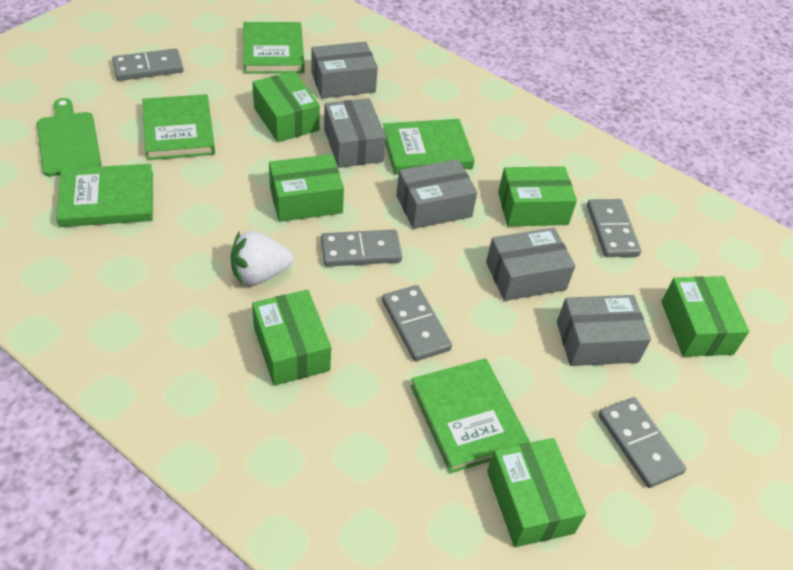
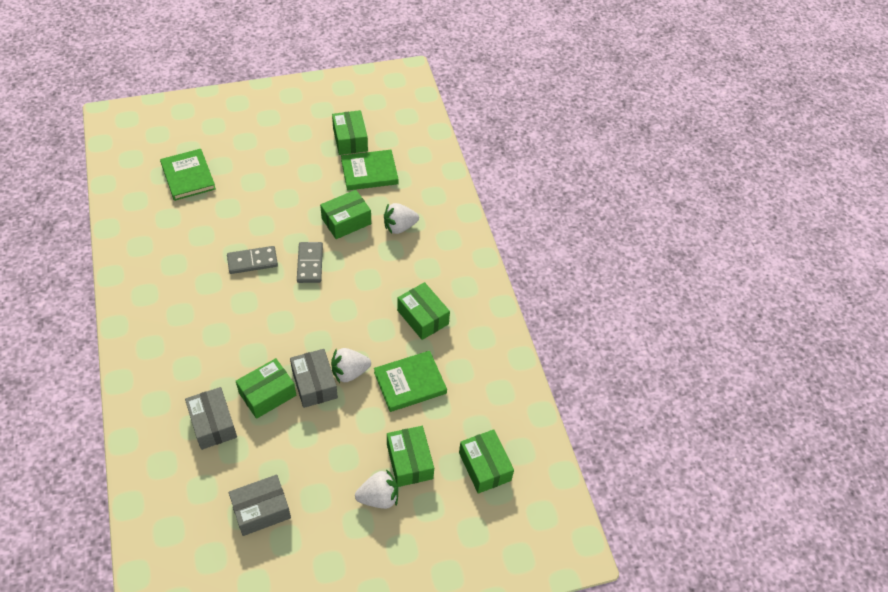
green book: [56,164,153,227] [142,94,215,160] [243,22,305,74] [383,119,475,174] [411,358,530,473] = 5 -> [160,149,216,201] [341,150,399,191] [374,351,447,412] = 3
green cutting board: [37,98,101,176] = 1 -> none = 0
grey box: [311,42,378,99] [324,98,386,168] [396,159,477,229] [486,228,575,301] [557,295,651,366] = 5 -> [185,387,237,450] [229,475,291,536] [290,349,338,408] = 3
grey domino: [112,49,183,81] [321,229,402,267] [382,285,452,361] [587,199,641,257] [598,397,686,488] = 5 -> [227,246,278,274] [297,242,323,283] = 2
white strawberry: [231,231,294,285] = 1 -> [331,348,371,383] [355,469,398,509] [384,203,419,234] = 3

